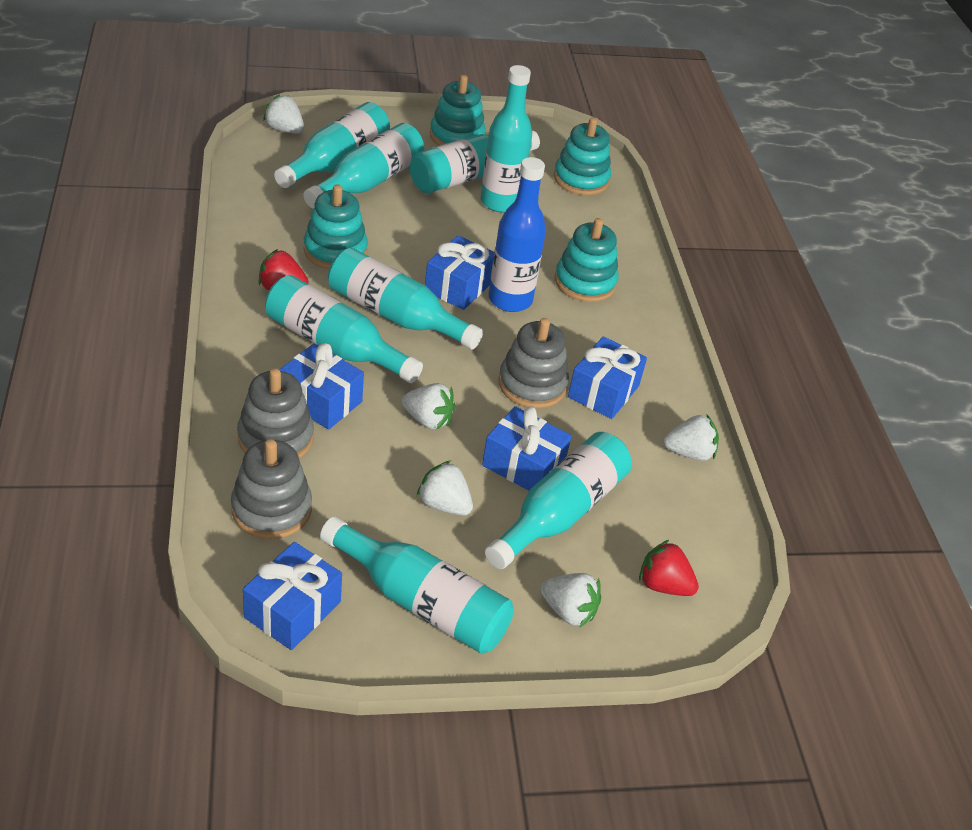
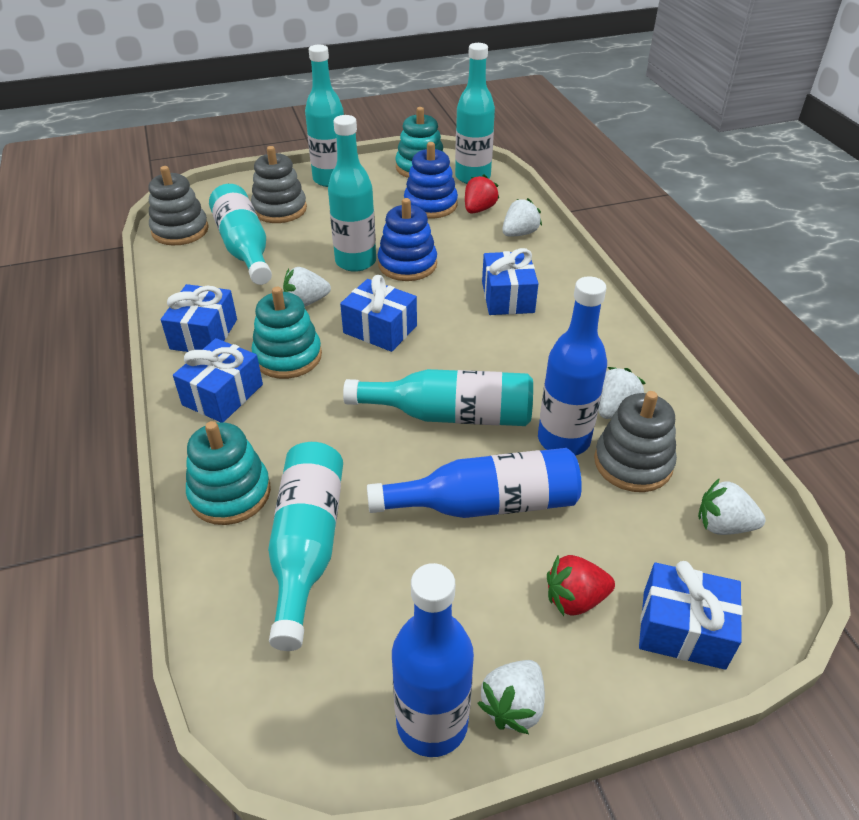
blue bottle: [488,157,546,312] = 1 -> [367,448,582,518] [392,563,474,757] [538,276,607,455] = 3
blue stacking toy: none = 0 -> [378,198,437,281] [404,142,458,219] = 2
turquoise bottle: [265,275,423,383] [274,102,390,188] [304,123,424,209] [320,516,514,654] [328,248,483,350] [410,131,540,194] [481,65,532,213] [485,432,632,569] = 8 -> [209,184,272,285] [268,442,343,651] [305,45,344,187] [328,115,376,272] [343,369,533,426] [455,43,495,184] = 6
turquoise stacking toy: [304,184,368,269] [430,75,486,146] [554,117,611,195] [555,218,619,302] = 4 -> [186,421,271,525] [252,287,322,379] [396,107,444,178] = 3

